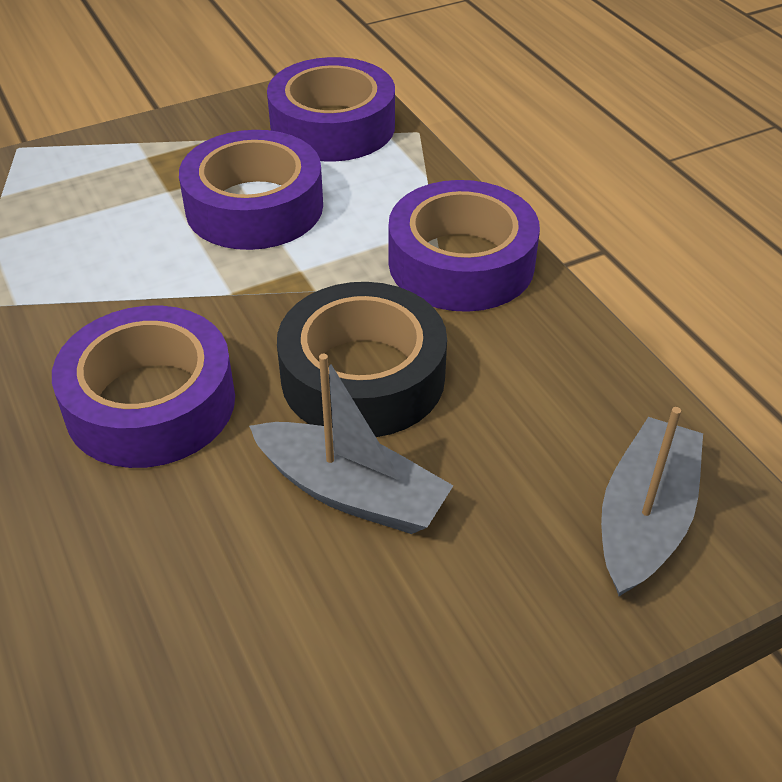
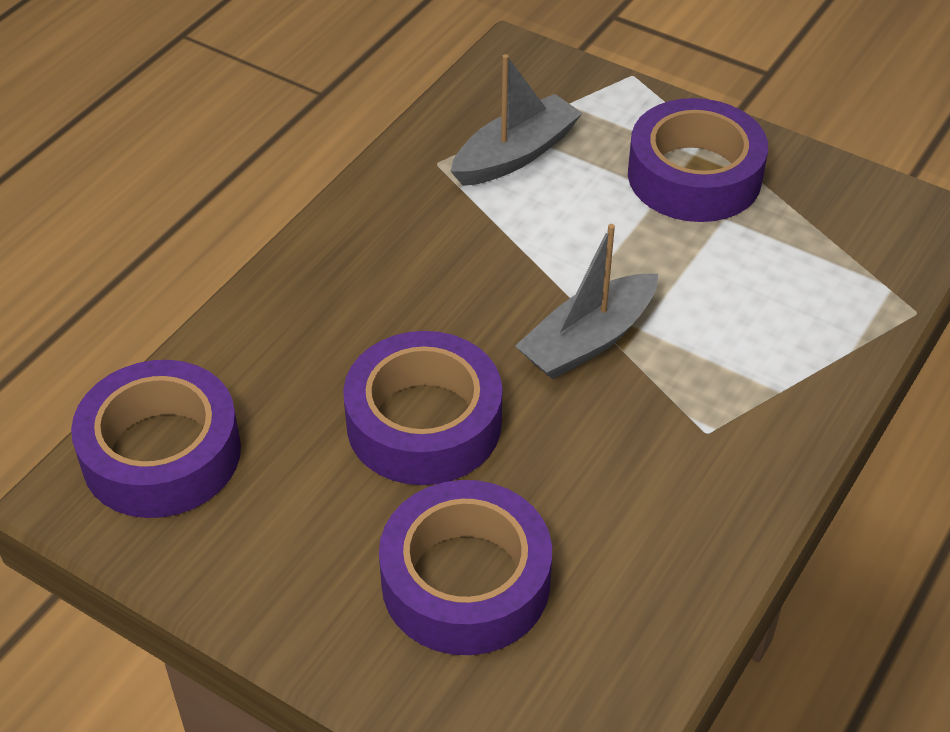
black tape: [277,282,447,437] = 1 -> none = 0

